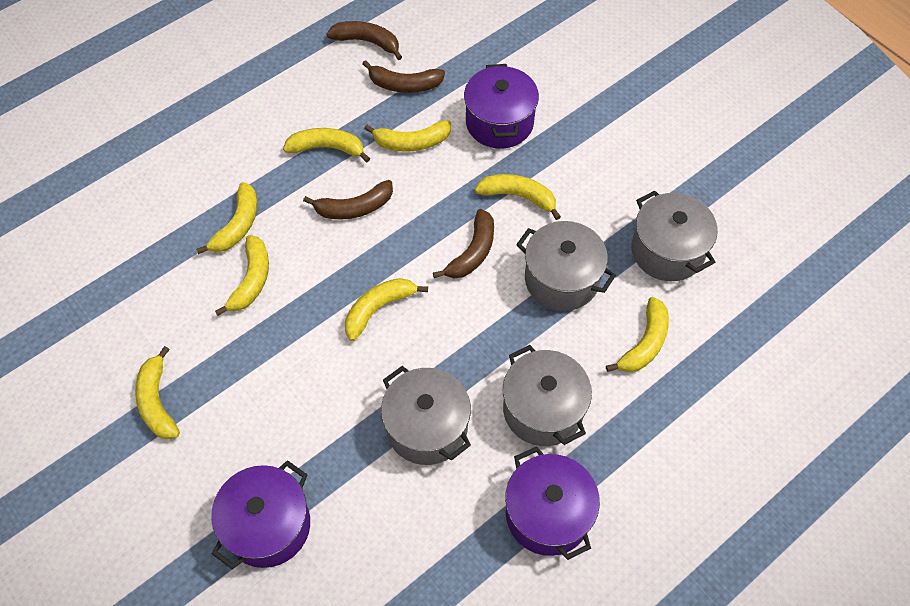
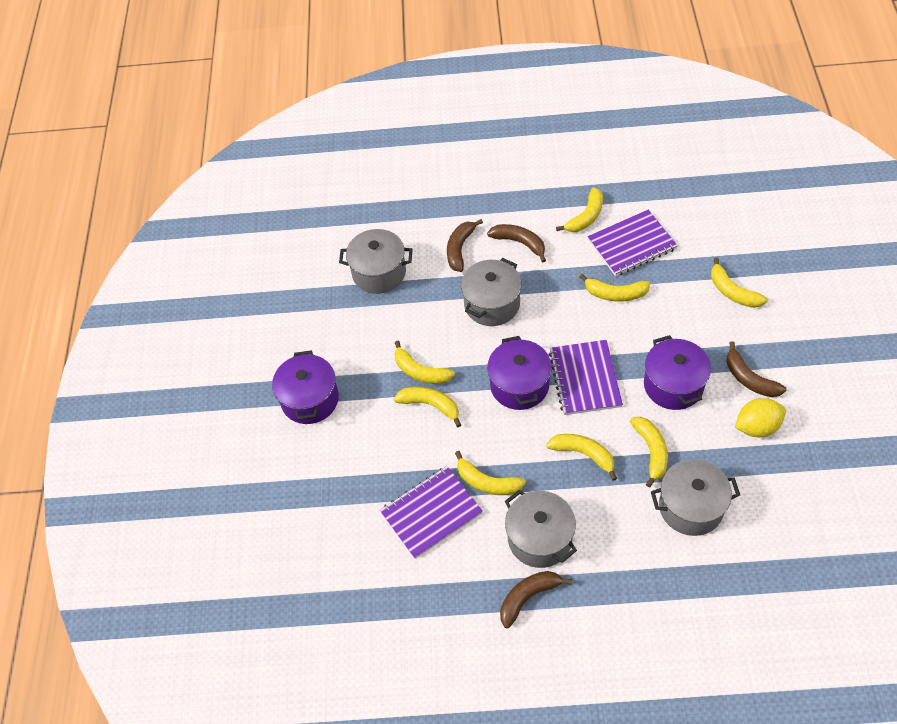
purple notebook: none = 0 -> [380,466,483,559] [549,340,623,415] [588,210,678,276] = 3
yellow lemon: none = 0 -> [735,398,786,437] = 1

